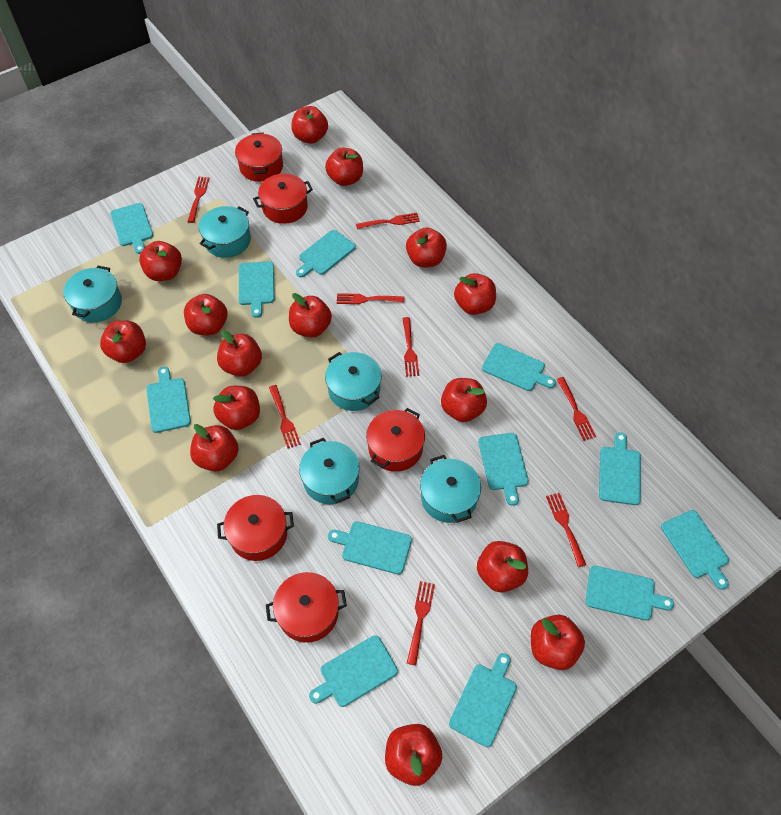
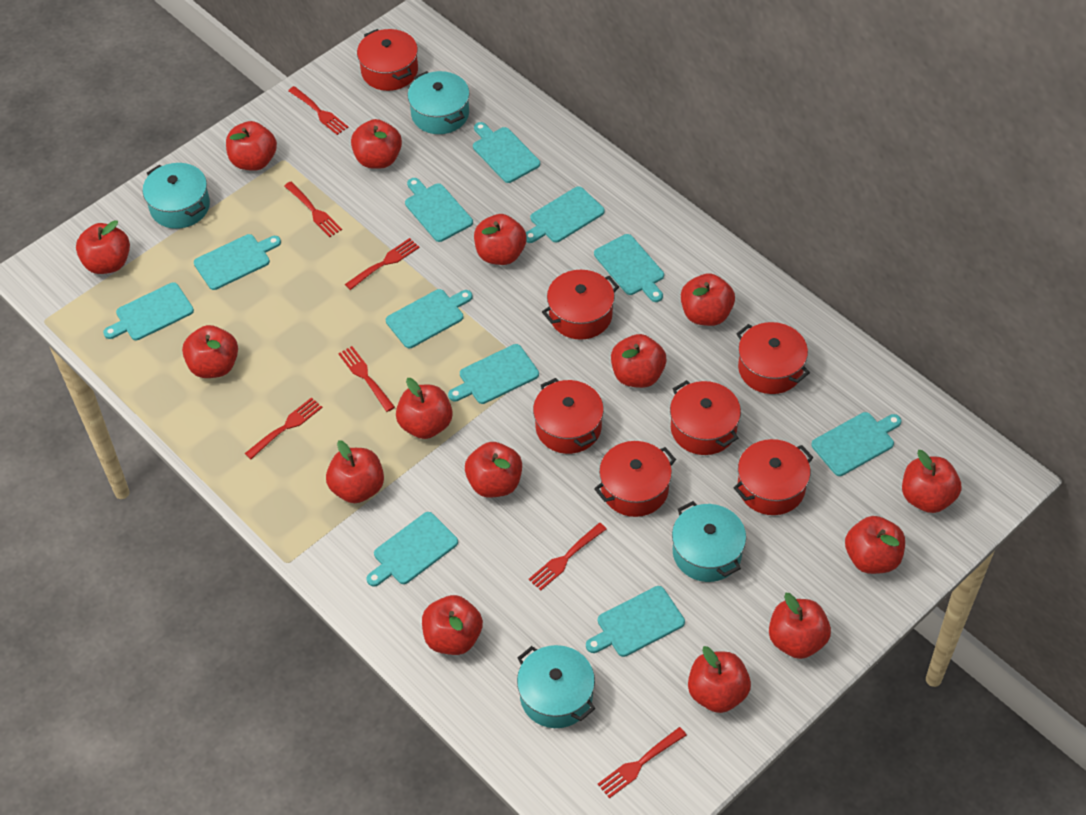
red fork: [188,177,210,223] [269,385,301,448] [337,293,404,304] [356,213,420,229] [402,317,419,377] [407,581,435,665] [546,493,586,567] [557,377,596,441] = 8 -> [244,397,323,459] [284,182,342,237] [288,86,348,135] [338,346,395,412] [345,238,420,290] [529,523,607,591] [598,727,686,798] = 7
red pot: [217,495,294,561] [235,133,283,182] [253,174,313,224] [266,572,347,643] [366,408,425,472] = 5 -> [357,29,418,91] [533,378,604,454] [542,270,619,340] [594,441,676,517] [670,380,741,455] [734,439,814,515] [736,322,810,394] = 7
turquoise cutting board: [110,203,153,254] [146,366,191,433] [239,261,274,318] [296,230,356,277] [309,635,398,707] [328,521,412,574] [449,653,517,747] [478,433,528,506] [482,343,556,391] [586,566,674,620] [599,432,641,505] [661,510,729,590] = 12 -> [103,282,194,340] [194,234,281,290] [366,512,458,587] [386,289,472,348] [405,178,473,242] [448,344,539,404] [473,122,540,183] [526,186,605,243] [586,586,685,657] [594,234,664,302] [811,412,901,476] = 11
turquoise pot: [63,266,122,322] [199,206,251,258] [299,438,360,504] [325,352,382,411] [420,455,481,523] = 5 -> [143,163,210,229] [408,71,470,134] [517,645,595,728] [672,501,746,582] = 4

